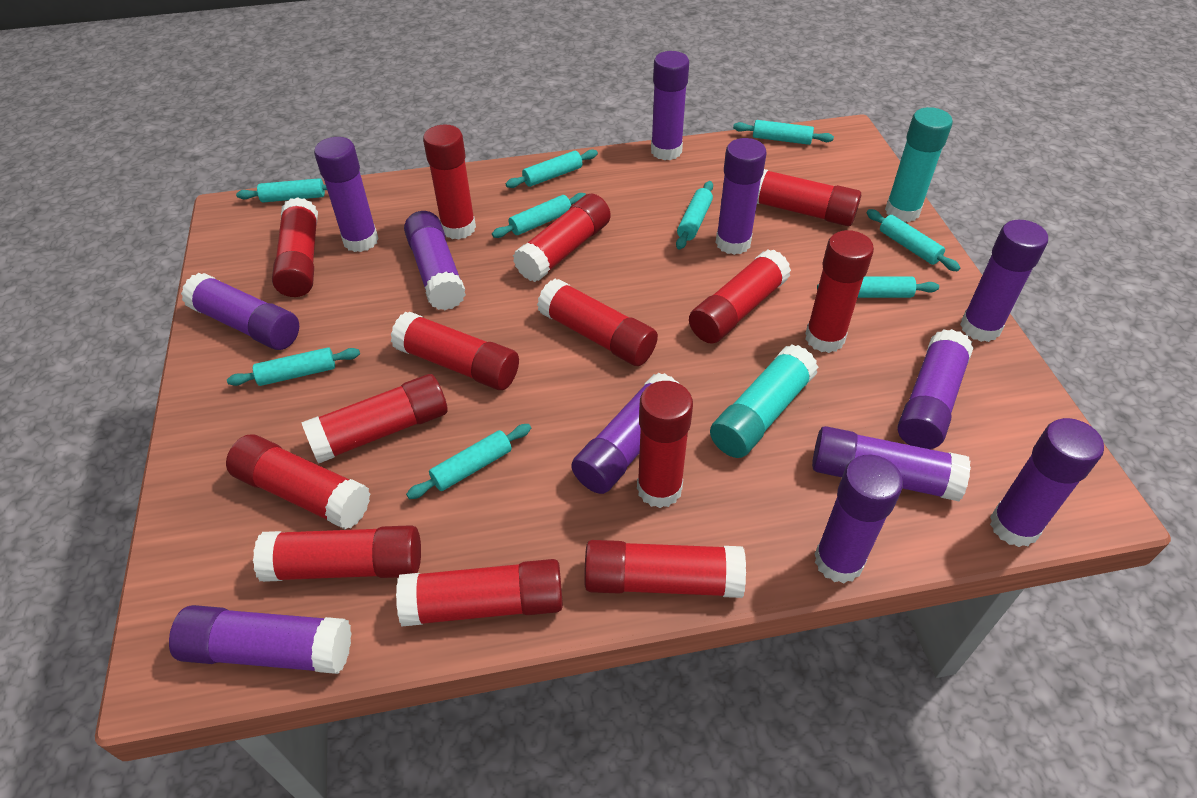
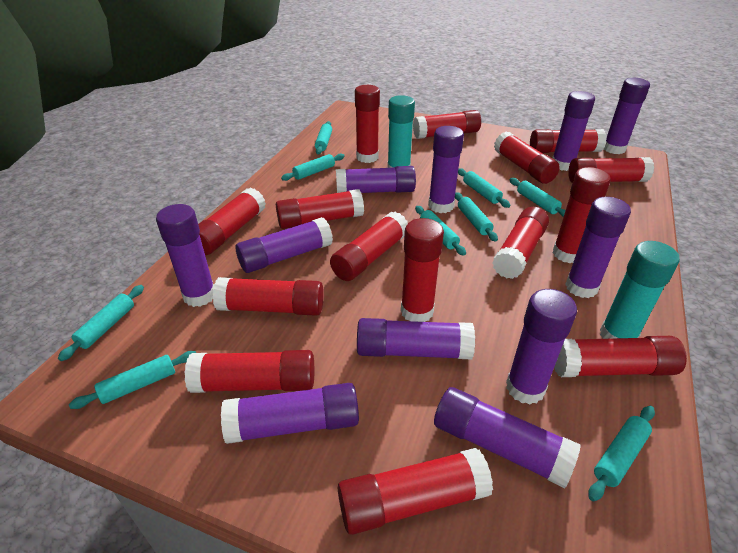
purple glue stick: [169,605,352,674] [181,273,299,350] [314,137,379,252] [404,211,466,310] [571,372,679,494] [651,51,689,160] [716,138,767,255] [812,426,971,501] [814,455,903,583] [898,329,973,449] [960,220,1048,342] [990,418,1104,547] = 12 -> [156,204,214,307] [221,383,359,444] [236,217,333,273] [336,166,416,193] [357,318,475,360] [428,126,464,213] [434,387,581,488] [506,289,577,405] [552,91,595,171] [565,197,631,298] [604,78,650,154] = 11
red glue stick: [226,434,370,530] [253,525,421,582] [272,197,318,297] [301,374,448,464] [391,312,519,390] [396,559,563,627] [423,125,476,240] [513,194,611,282] [537,279,658,366] [584,540,746,598] [637,381,693,508] [689,249,791,344] [757,169,861,226] [805,230,874,353] = 14 -> [184,350,314,393] [198,188,266,255] [212,277,324,316] [276,189,364,229] [330,211,408,281] [338,448,493,535] [355,85,380,163] [401,218,444,322] [413,110,481,139] [492,207,549,279] [494,132,560,184] [530,129,607,153] [553,167,611,263] [554,336,687,377] [568,157,654,183] = 15

